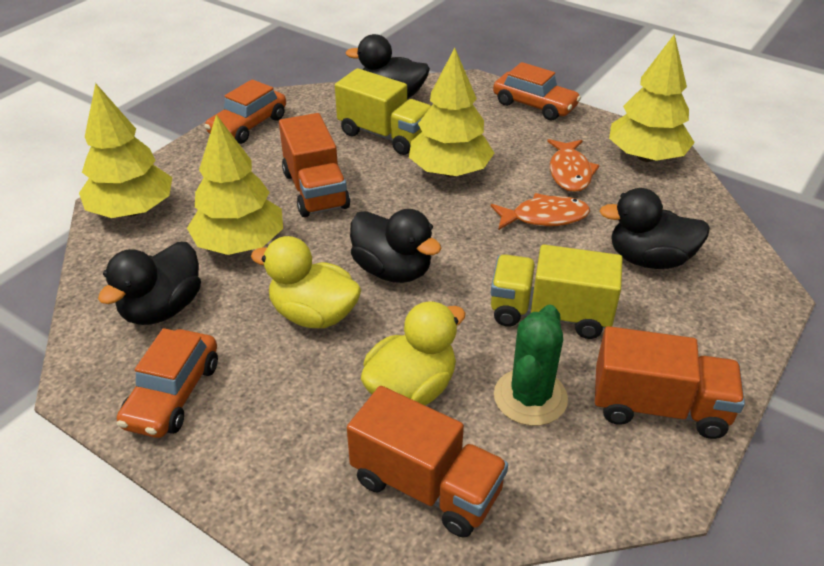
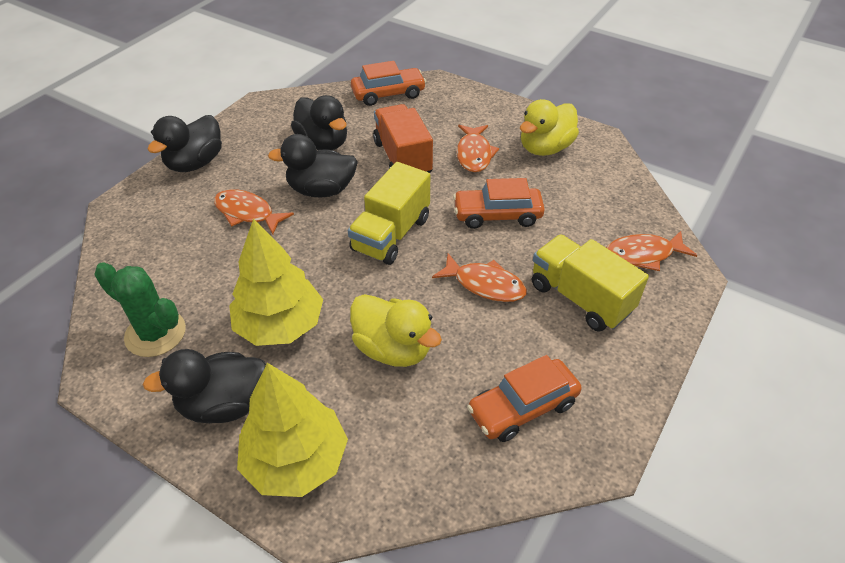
orange fish: [491,193,590,230] [547,139,600,192] = 2 -> [214,189,294,235] [432,253,527,302] [457,125,499,172] [606,231,697,271] = 4
orange truck: [279,113,350,217] [347,386,508,538] [595,326,745,439] = 3 -> [373,104,433,173] = 1
yellow tree: [79,83,172,218] [187,114,283,255] [409,48,494,177] [609,34,695,162] = 4 -> [229,219,323,346] [237,363,348,497] = 2

